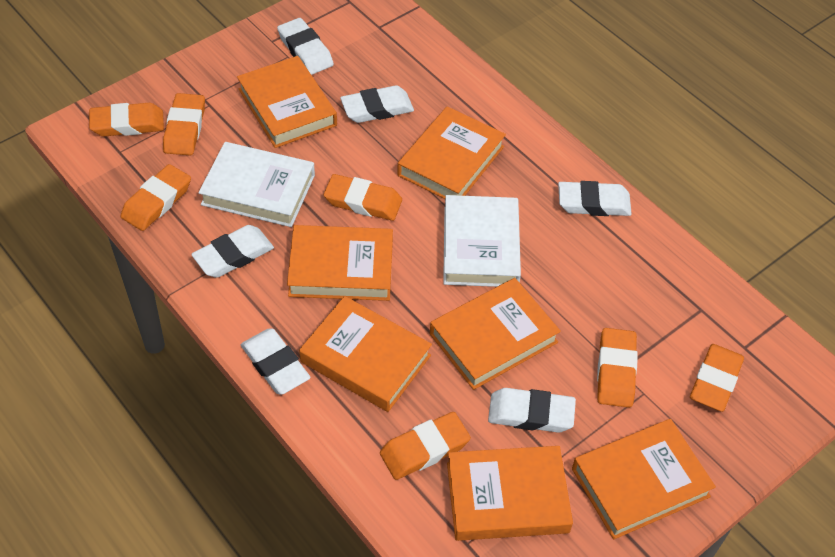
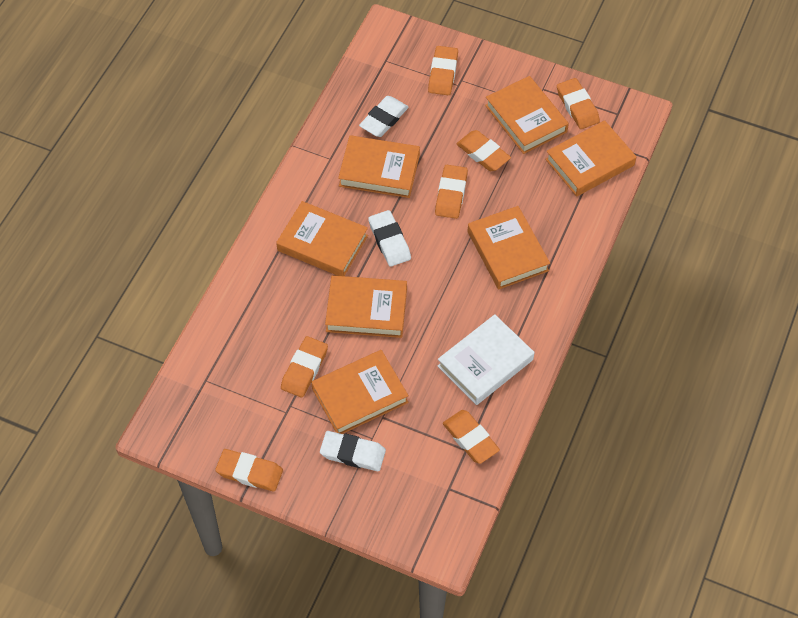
white book: [199,142,315,227] [443,195,521,287] = 2 -> [438,314,534,405] = 1
white eraser: [191,225,274,278] [241,329,311,395] [277,18,334,75] [340,85,414,123] [488,388,576,433] [558,181,632,216] = 6 -> [320,431,386,471] [359,96,409,137] [368,210,411,267] = 3

